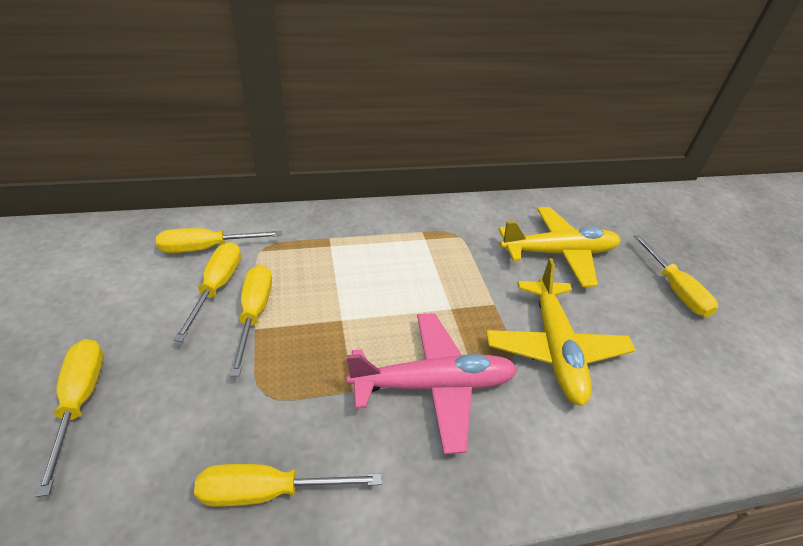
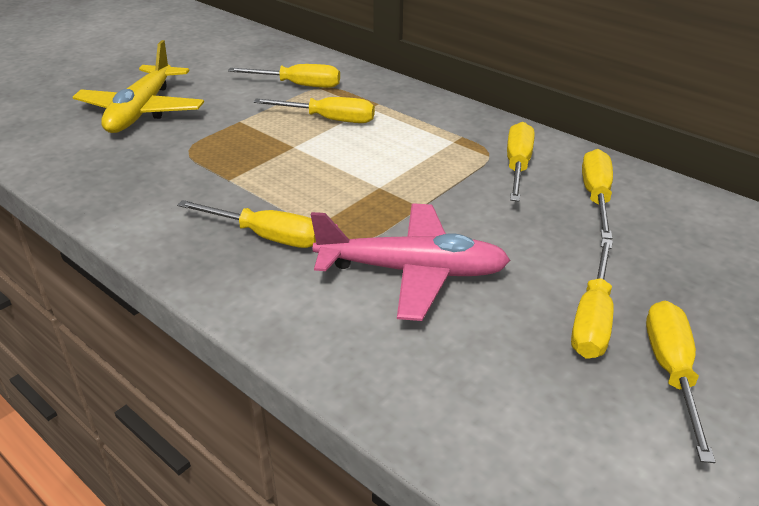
yellow plane: [486,258,635,406] [498,207,621,287] = 2 -> [73,40,204,133] = 1
yellow screwdriver: [35,339,104,497] [156,228,282,253] [173,242,241,342] [194,464,382,507] [230,265,272,376] [633,235,718,317] = 6 -> [177,200,316,248] [228,64,340,88] [253,97,375,123] [507,122,534,202] [571,239,613,359] [582,149,613,239] [646,301,715,463] = 7

